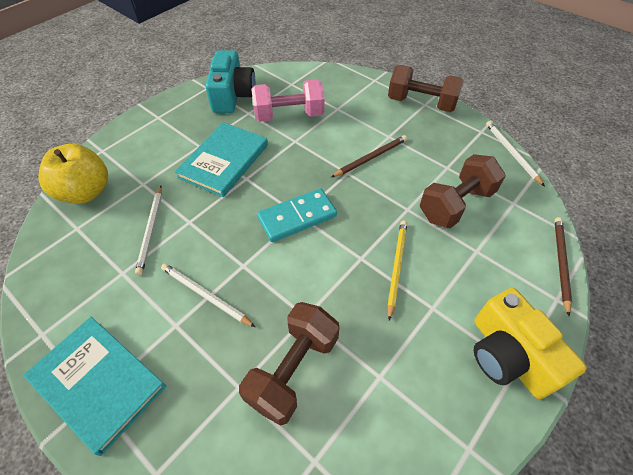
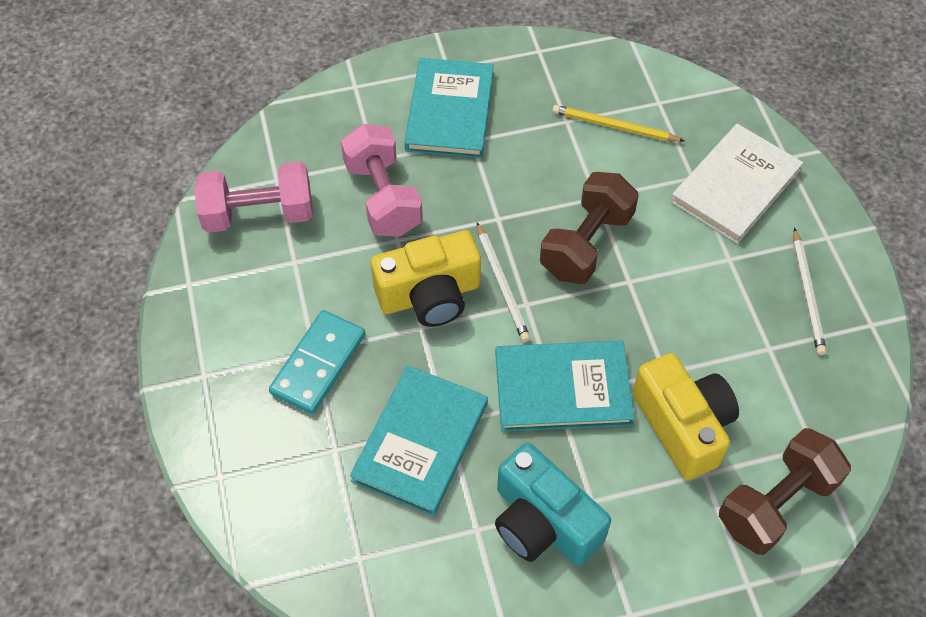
brown dumbbell: [239,302,340,426] [388,65,464,112] [420,154,506,228] = 3 -> [540,172,639,284] [719,428,851,555] = 2
brown pencil: [331,135,407,177] [555,217,572,316] = 2 -> none = 0
pink dumbbell: [251,79,325,122] = 1 -> [194,161,313,233] [341,124,423,236] = 2
turquoise book: [24,317,167,456] [175,122,268,197] = 2 -> [350,365,488,516] [404,58,494,158] [495,341,634,432] = 3
white book: none = 0 -> [671,124,803,244] = 1
white pencil: [135,186,162,275] [161,263,255,327] [486,121,545,186] = 3 -> [477,222,530,342] [793,228,827,355] = 2
yellow apple: [38,144,108,204] = 1 -> none = 0
yellow camera: [474,288,587,399] = 1 -> [371,230,481,327] [633,353,739,480] = 2

